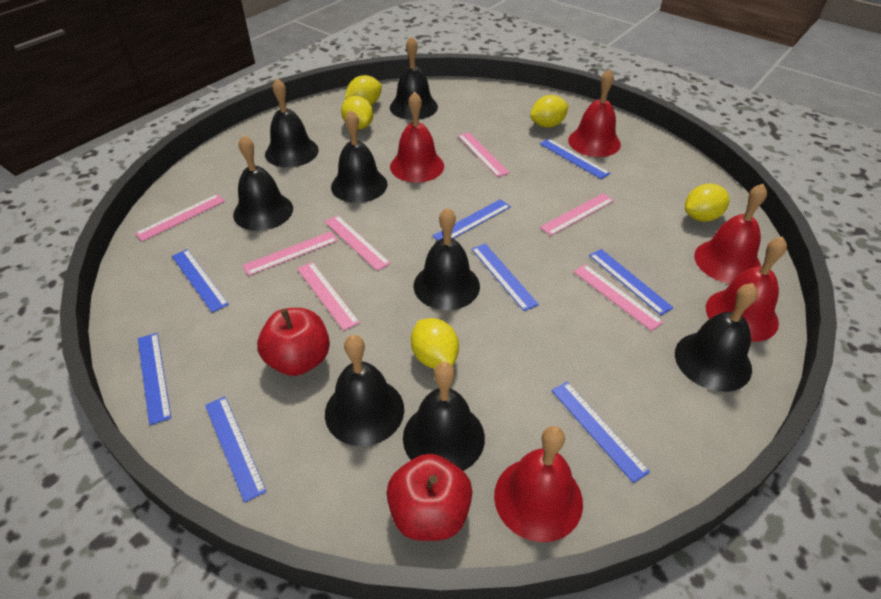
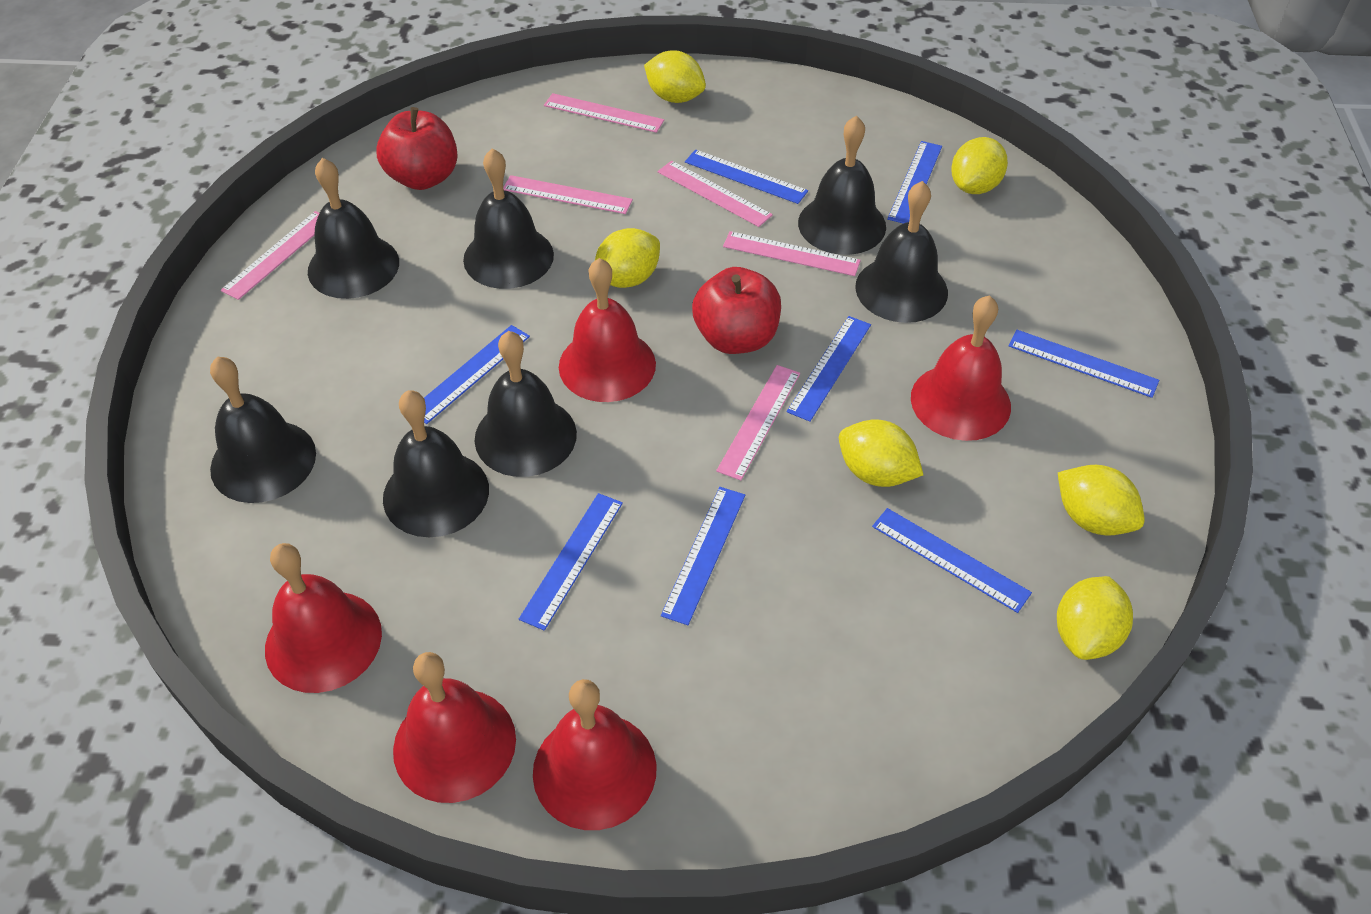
black bell: [233,135,293,231] [265,78,319,168] [325,335,404,446] [331,110,387,203] [390,36,438,120] [403,362,485,471] [413,207,480,310] [675,283,758,392] = 8 -> [210,356,316,503] [308,158,399,299] [383,390,489,537] [463,148,554,289] [474,331,577,477] [798,116,886,255] [855,181,948,323] = 7
pink ruler: [135,194,225,242] [242,231,338,276] [297,262,360,331] [325,215,391,271] [458,132,510,177] [540,193,614,236] [573,264,664,331] = 7 -> [221,211,319,300] [503,175,633,214] [544,93,664,133] [658,161,773,227] [716,365,800,481] [723,231,861,276] = 6
yellow lemon: [341,96,373,129] [345,75,382,105] [411,318,459,369] [530,95,569,128] [685,184,729,222] = 5 -> [595,228,660,288] [644,50,706,103] [839,420,923,487] [951,137,1008,194] [1057,576,1133,660] [1058,465,1145,536] = 6

